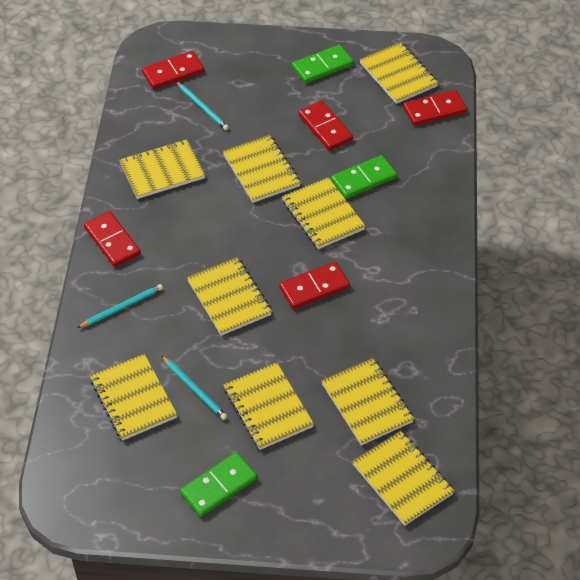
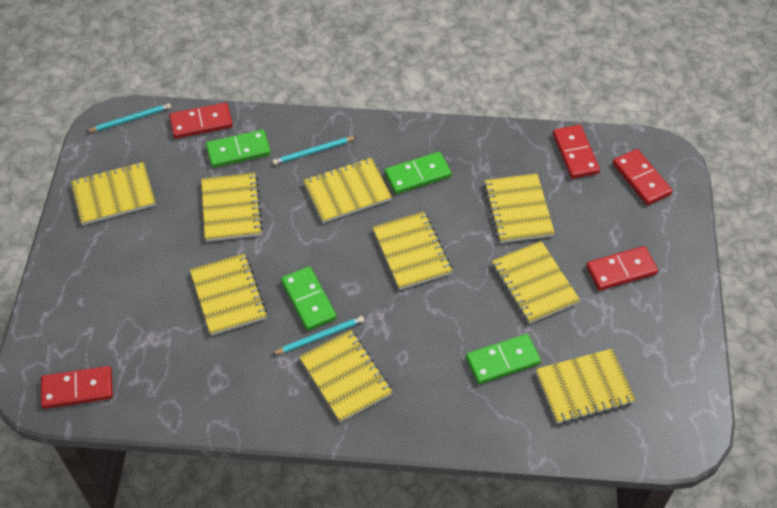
green domino: [180,452,257,517] [292,45,353,83] [331,155,397,199] = 3 -> [206,130,271,168] [281,266,337,331] [385,152,451,194] [466,334,541,384] = 4

